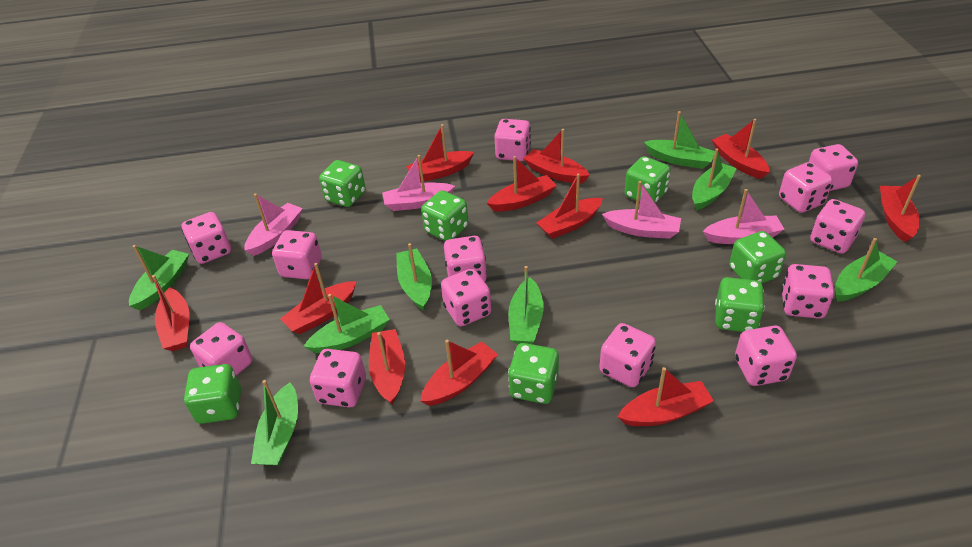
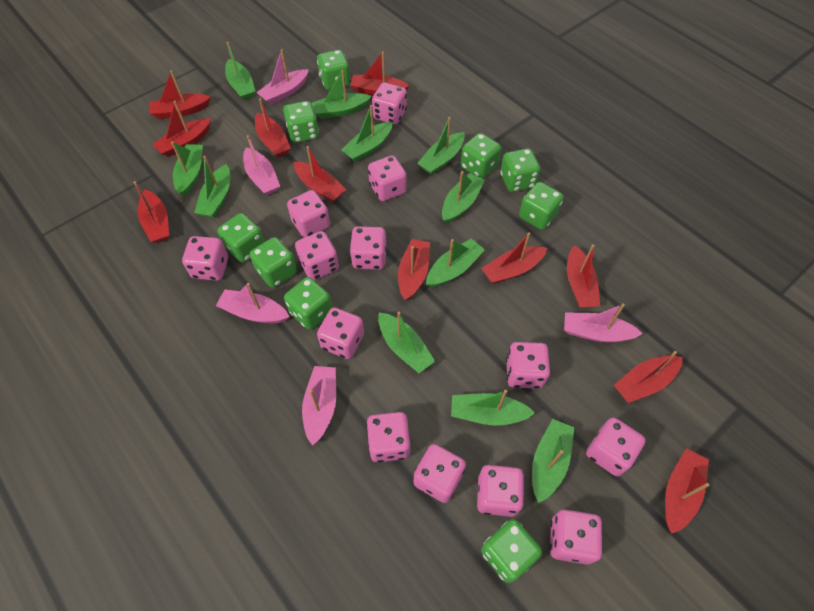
green boat: [129,245,189,310] [251,380,298,465] [303,294,390,353] [396,243,432,311] [509,266,544,344] [644,111,715,169] [692,149,737,210] [835,238,897,302] = 8 -> [171,141,203,197] [194,156,230,218] [225,42,255,100] [311,70,371,119] [341,105,393,162] [378,312,435,373] [417,117,465,175] [426,238,485,287] [442,171,485,223] [451,390,535,425] [532,419,574,503] = 11
green dice: [184,364,241,424] [319,160,366,207] [421,190,468,241] [508,343,559,404] [624,156,670,203] [715,277,765,332] [729,231,786,283] = 7 -> [218,213,265,263] [250,237,297,288] [283,101,319,143] [284,277,333,330] [317,50,350,90] [461,133,501,179] [481,519,542,583] [500,148,540,192] [519,182,564,230] = 9
pink boat: [244,194,303,256] [382,155,455,211] [602,181,681,239] [703,189,785,244] = 4 -> [216,283,290,323] [243,135,280,195] [256,49,309,105] [302,366,336,446] [564,304,643,342] = 5

